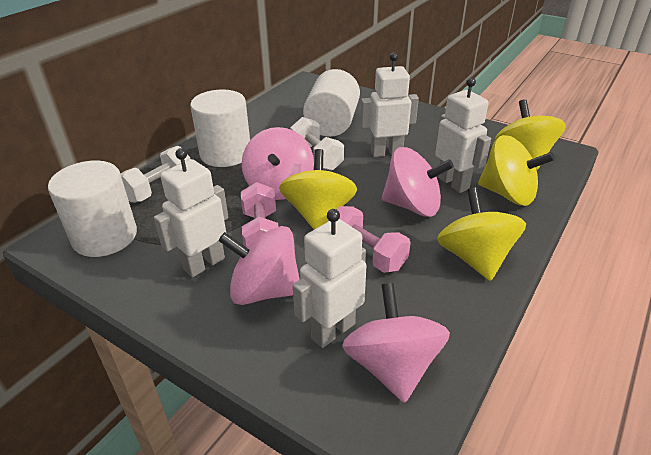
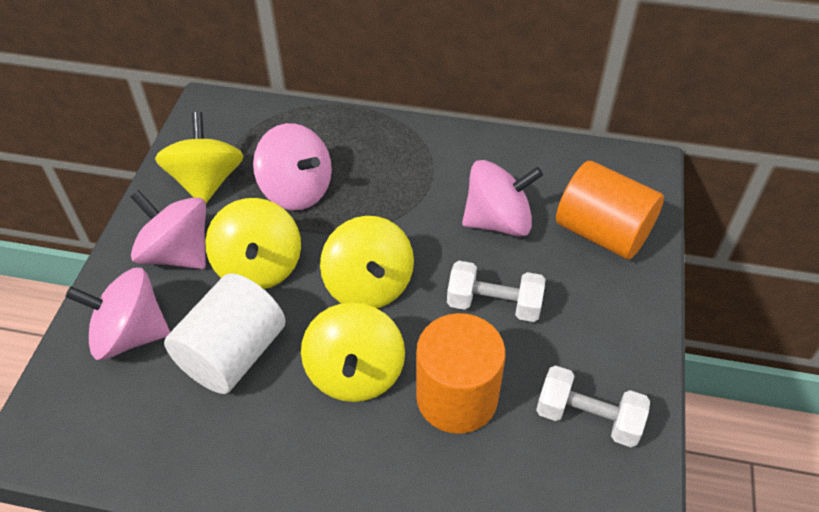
orange cylinder: none = 0 -> [416,313,505,434] [556,161,664,260] = 2
pink dumbbell: [241,182,279,248] [328,206,411,273] = 2 -> none = 0
white cylinder: [48,161,137,257] [190,90,250,167] [303,69,360,137] = 3 -> [164,273,286,394] = 1
white robot: [154,148,229,277] [293,209,367,348] [360,52,419,157] [435,77,491,193] = 4 -> none = 0

